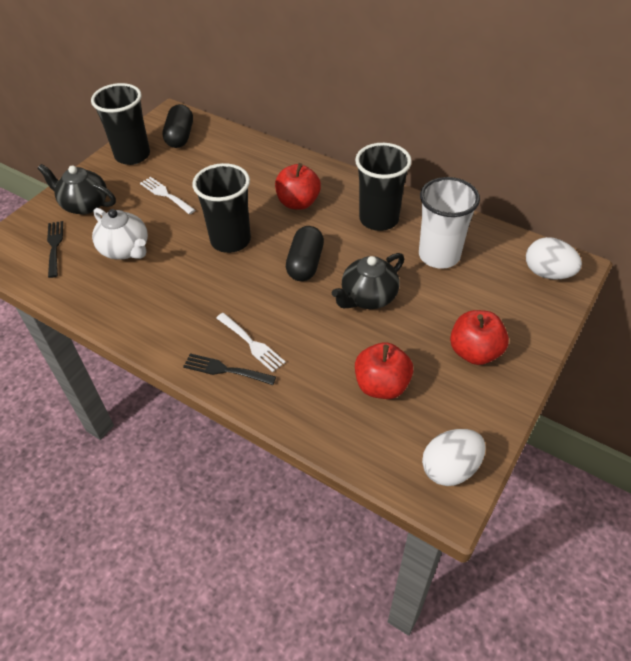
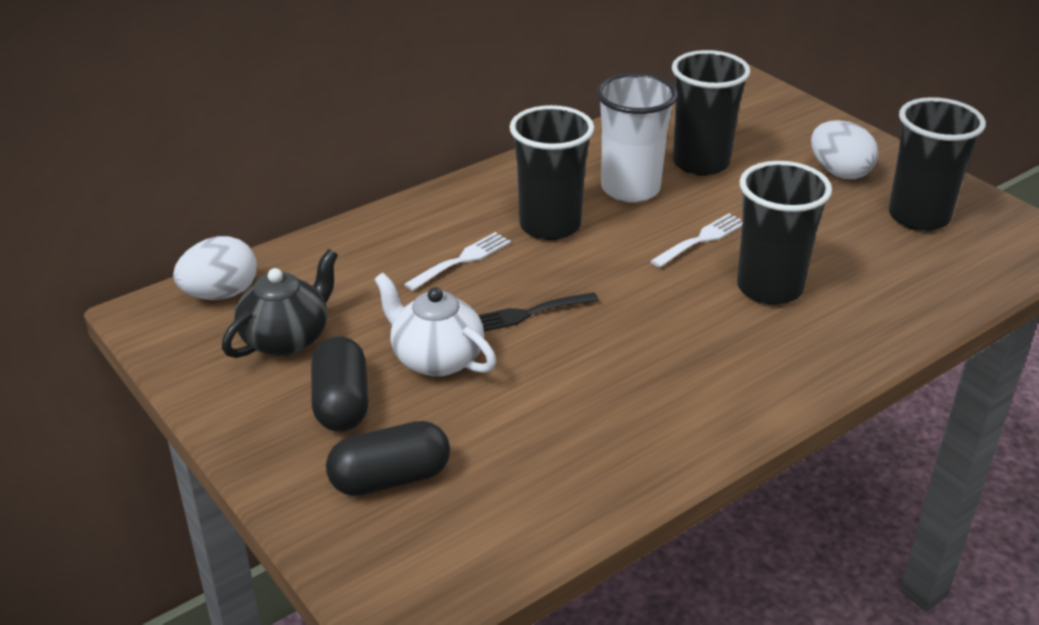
black cup: [91,83,150,165] [192,163,251,253] [355,143,412,231] = 3 -> [510,105,594,240] [672,50,751,176] [737,161,832,305] [889,97,986,231] = 4
black fork: [47,221,63,278] [183,353,276,385] = 2 -> [479,292,599,332] = 1
black teapot: [37,164,116,214] [332,253,404,309] = 2 -> [222,249,338,358] = 1
red apple: [275,163,321,210] [355,342,413,399] [450,310,509,365] = 3 -> none = 0

